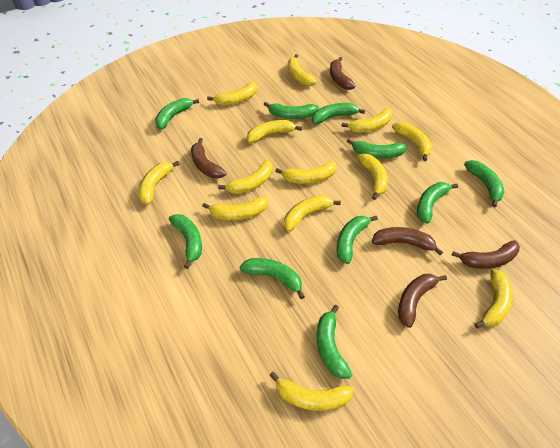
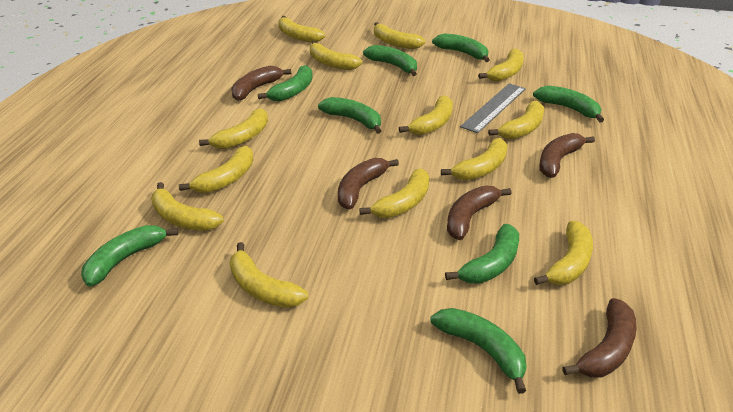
green banana: [155,98,199,130] [169,214,202,269] [239,258,305,299] [263,102,319,119] [312,103,365,124] [317,305,352,379] [337,216,378,264] [347,139,407,159] [417,182,458,224] [464,160,504,207] = 10 -> [81,225,178,287] [258,65,313,101] [318,97,381,134] [363,45,417,76] [431,308,527,394] [432,33,490,62] [445,224,519,284] [533,85,604,123] = 8
grey ruler: none = 0 -> [460,83,526,133] = 1

